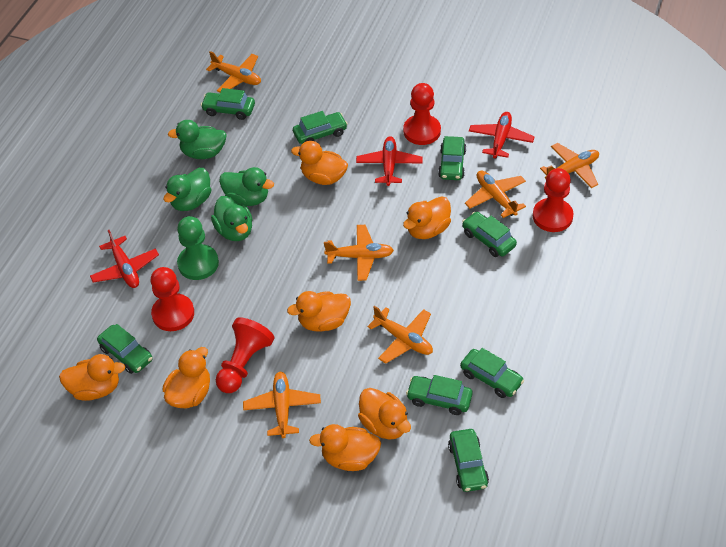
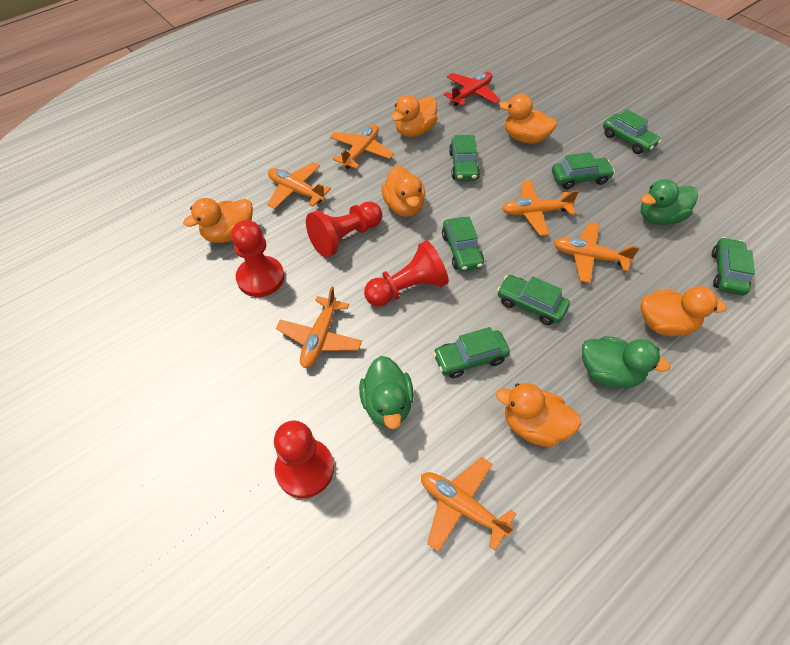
green car: [97,324,153,374] [201,88,255,120] [293,111,348,144] [406,375,473,415] [438,136,466,180] [448,429,489,492] [460,348,524,398] [462,212,517,257] = 8 -> [433,327,510,378] [442,216,484,271] [449,135,480,181] [497,275,570,325] [552,152,615,189] [603,109,661,154] [712,237,755,295] = 7
green duck: [164,168,212,211] [168,120,227,159] [211,196,252,241] [219,167,274,206] = 4 -> [359,356,414,429] [582,336,671,388] [641,179,698,225] = 3
green pawn: [177,216,219,280] = 1 -> none = 0
orange duck: [59,354,125,401] [162,347,210,408] [287,291,351,331] [291,141,348,185] [309,424,381,471] [358,388,411,440] [403,196,451,239] = 7 -> [183,198,253,243] [382,165,425,217] [391,95,437,137] [496,383,582,447] [499,94,557,144] [641,286,727,336] = 6
red plane: [90,230,159,288] [356,136,422,186] [469,112,535,159] = 3 -> [444,72,500,106] = 1

